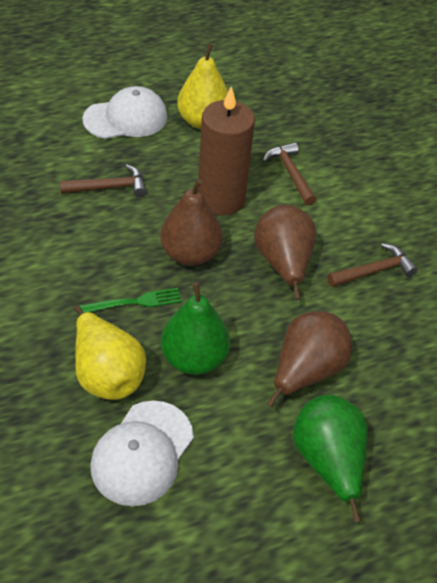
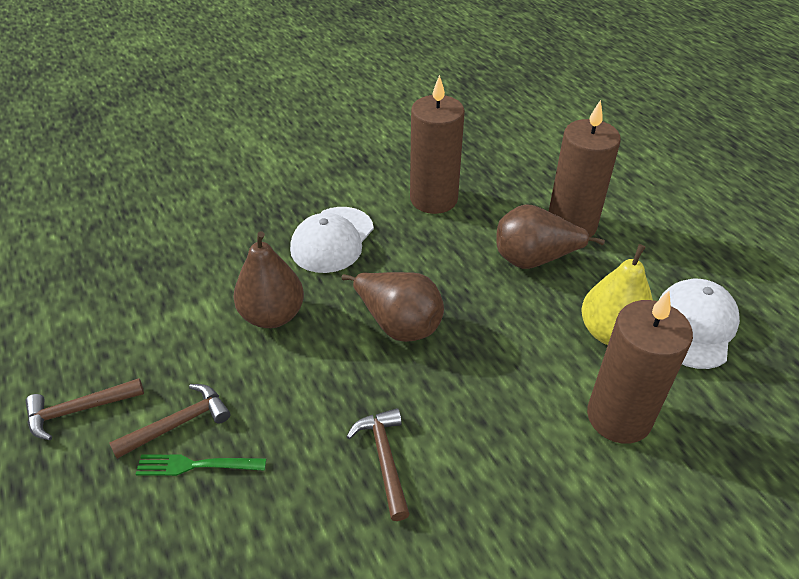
brown candle: [198,86,255,216] = 1 -> [410,75,465,214] [549,100,621,237] [587,291,693,444] = 3
green pear: [161,282,230,375] [293,395,368,522] = 2 -> none = 0
yellow pear: [74,306,146,400] [177,44,228,129] = 2 -> [581,244,653,345] = 1

